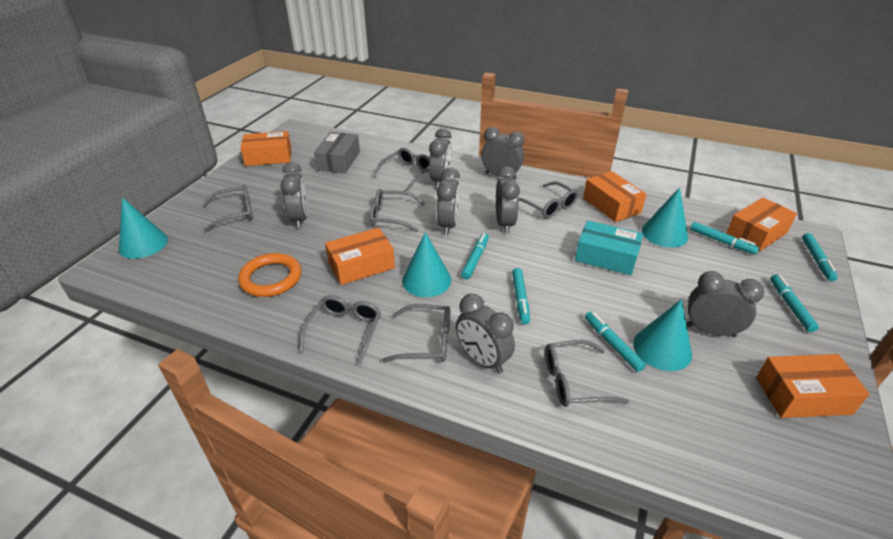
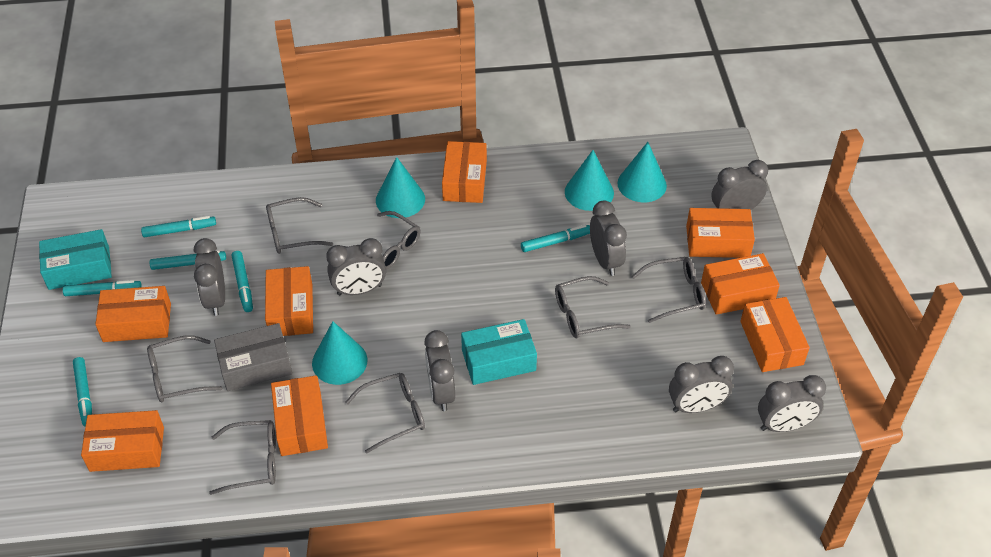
orange box: [240,131,292,166] [325,228,395,285] [583,171,647,222] [726,197,797,252] [756,354,870,418] = 5 -> [81,410,164,472] [95,286,171,342] [265,266,313,336] [271,375,328,456] [442,141,487,203] [686,208,755,258] [701,253,780,315] [740,297,810,372] = 8
orange ring: [238,253,301,297] = 1 -> none = 0
turquoise box: [575,220,643,275] = 1 -> [39,229,112,290] [461,319,537,385] = 2

